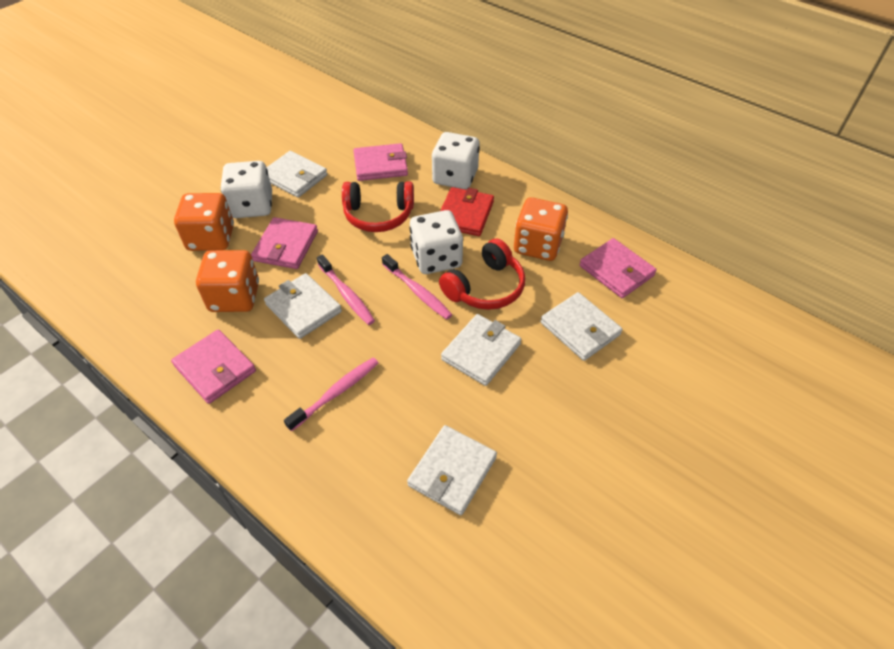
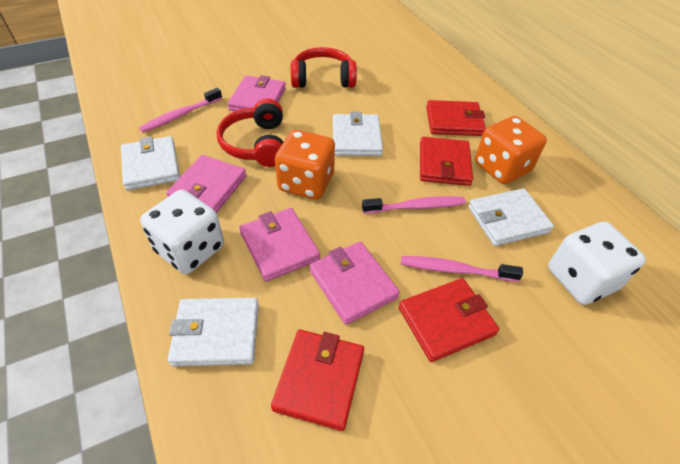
orange dice: [174,193,234,251] [196,250,259,312] [514,197,568,261] = 3 -> [275,130,335,200] [475,116,547,184] = 2
red wallet: [440,187,494,236] = 1 -> [271,330,364,431] [399,278,499,362] [420,137,473,186] [426,100,486,136] = 4
white dice: [221,161,272,218] [410,210,463,274] [432,132,480,189] = 3 -> [140,190,224,274] [548,221,646,305] = 2
white wallet: [264,273,342,339] [266,151,327,198] [407,425,497,515] [441,314,521,386] [540,292,623,361] = 5 -> [121,136,180,190] [168,298,259,366] [333,112,383,156] [468,188,554,246] = 4

